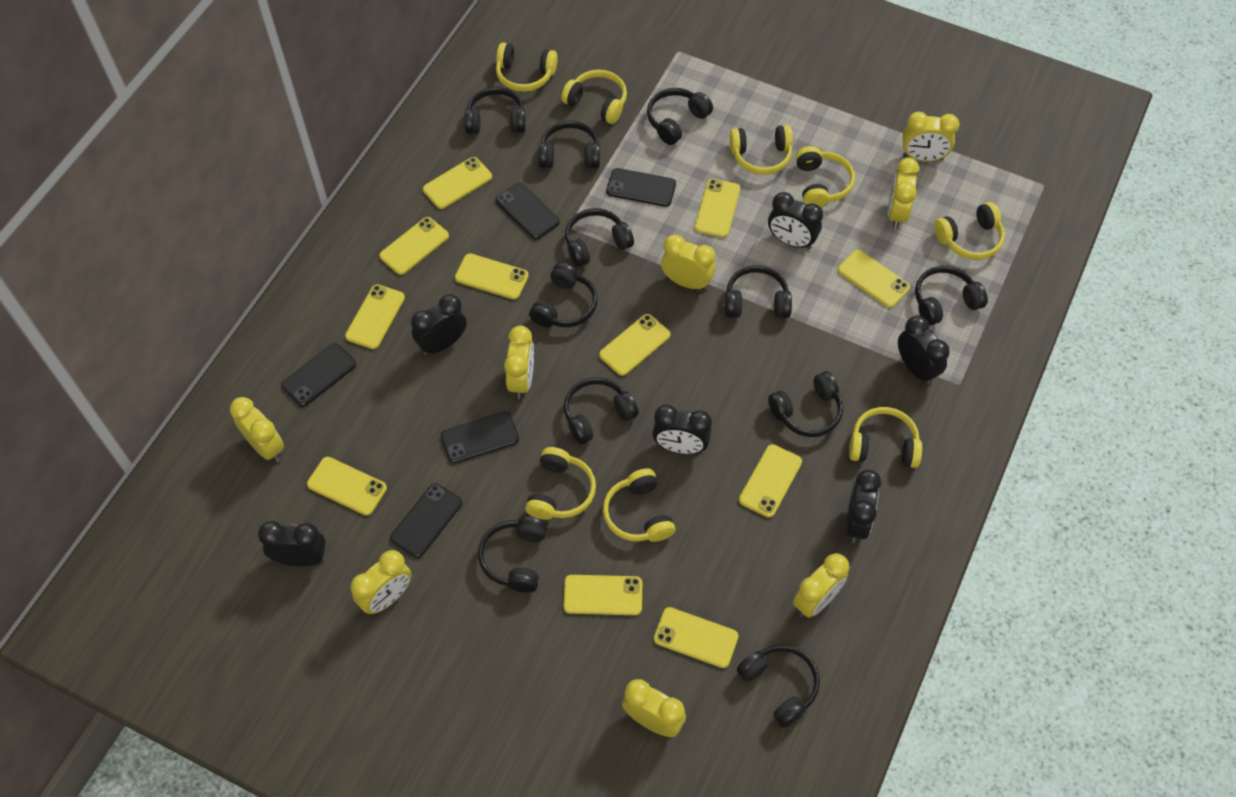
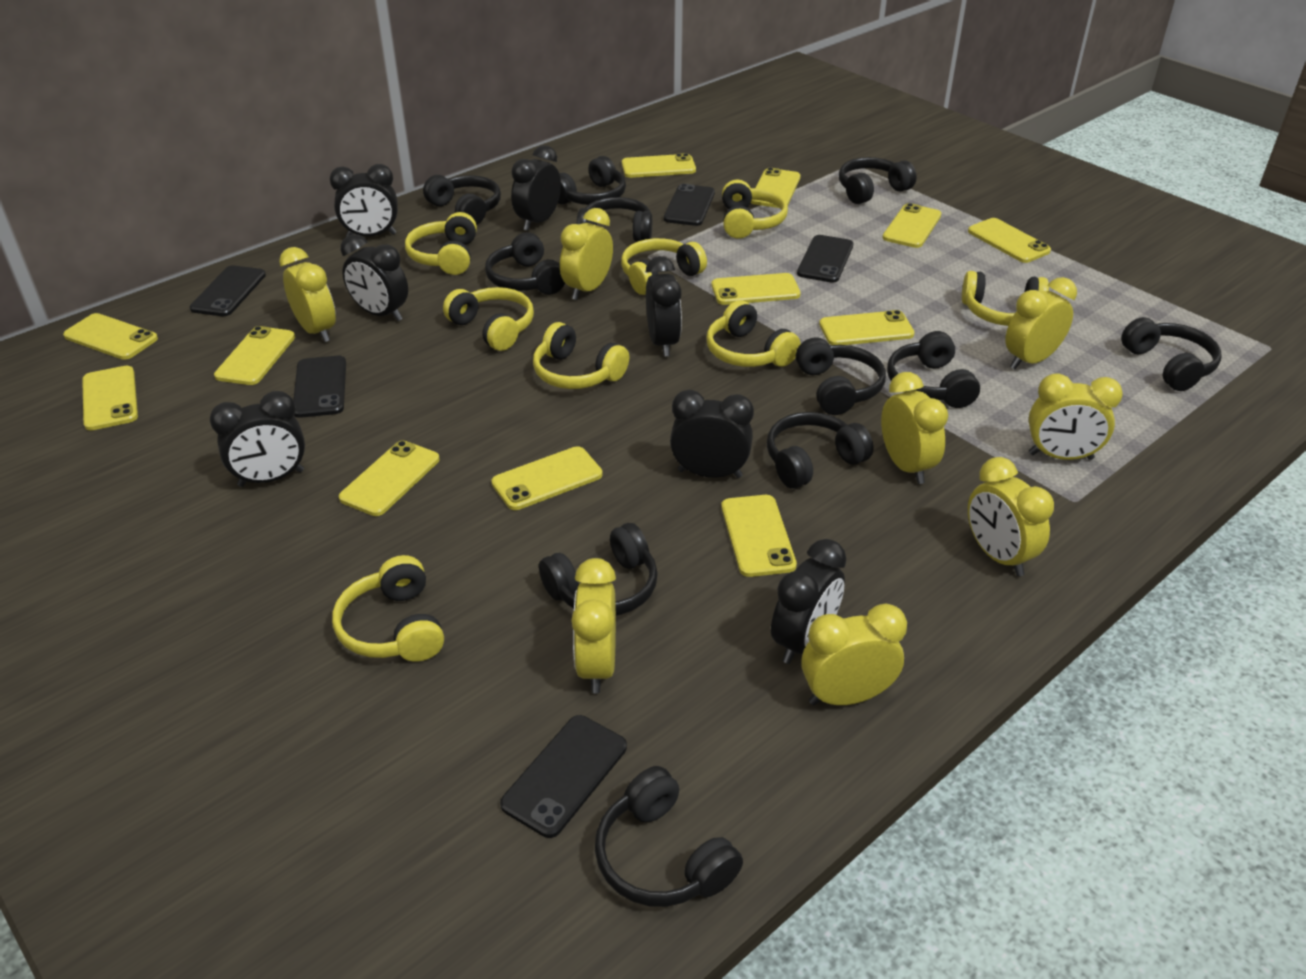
black clock: [258,521,326,566] [411,294,467,355] [652,405,712,454] [768,192,823,249] [845,470,881,543] [898,316,950,385] = 6 -> [210,391,305,487] [330,164,398,237] [341,234,408,321] [511,145,561,231] [646,256,682,357] [670,390,754,478] [771,539,847,664] = 7
yellow phone: [307,457,387,515] [345,284,405,349] [380,217,449,275] [423,157,492,209] [455,253,529,299] [564,575,642,615] [599,314,670,376] [654,607,739,668] [695,179,740,238] [739,444,802,518] [838,250,910,308] = 11 -> [63,313,158,360] [82,366,138,431] [214,326,295,385] [339,440,440,516] [491,446,602,510] [622,153,696,178] [712,273,801,305] [721,495,797,577] [751,168,801,208] [819,310,915,345] [883,203,941,248] [968,218,1051,263] = 12

